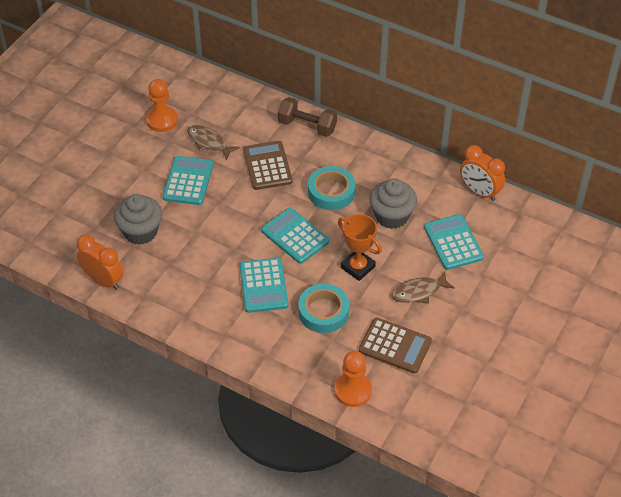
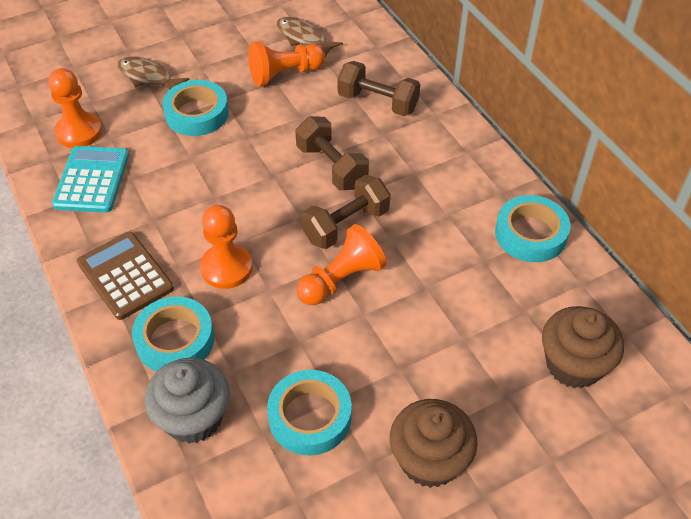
brown calculator: [243,141,292,190] [359,318,432,374] = 2 -> [77,232,174,320] = 1
brown cupcake: none = 0 -> [390,399,478,488] [542,306,624,388] = 2
brown dumbbell: [278,97,337,137] = 1 -> [295,116,369,190] [301,175,390,249] [337,61,420,116] = 3
grey cupcake: [114,194,162,245] [369,179,417,229] = 2 -> [145,358,230,444] = 1
orange clock: [77,234,124,290] [460,145,505,201] = 2 -> none = 0
orange pawn: [146,79,178,132] [334,351,372,407] = 2 -> [48,68,102,148] [200,205,253,289] [248,41,325,86] [297,224,387,305] = 4
orange trophy: [338,214,382,281] = 1 -> none = 0
turquoise calculator: [163,156,213,205] [240,258,288,313] [261,208,329,264] [424,214,484,270] = 4 -> [52,146,129,213] = 1
turquoise tape: [298,283,349,333] [308,166,355,210] = 2 -> [132,296,214,372] [163,80,229,136] [267,370,352,456] [495,195,571,262] = 4

